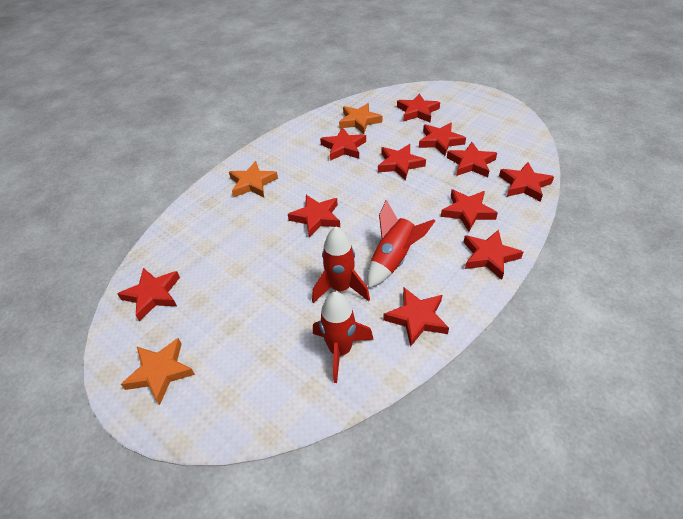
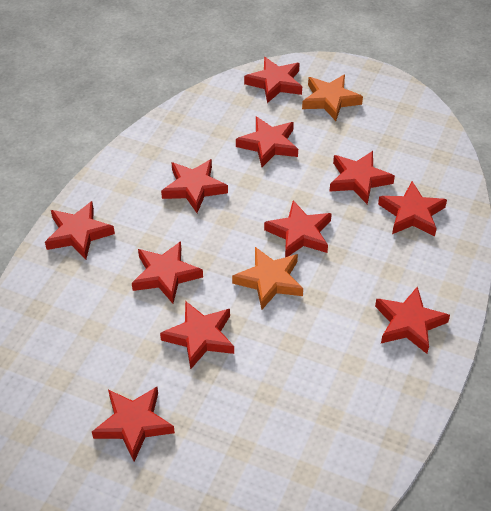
orange star: [121,338,195,405] [229,161,278,197] [339,103,382,134] = 3 -> [232,247,303,309] [302,74,363,121] = 2
red rocket: [312,227,370,303] [313,292,374,383] [367,200,435,288] = 3 -> none = 0

